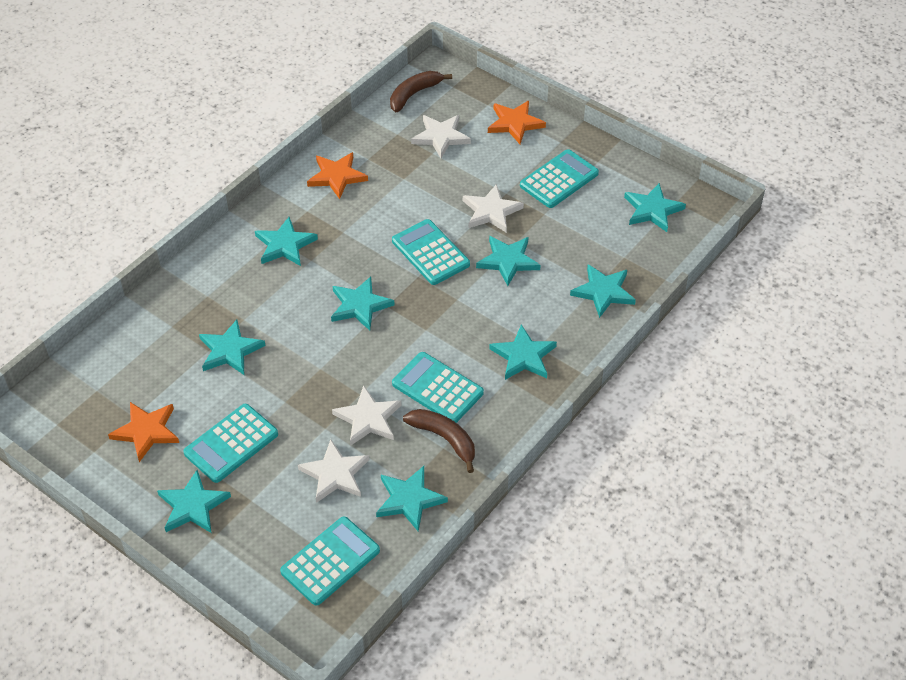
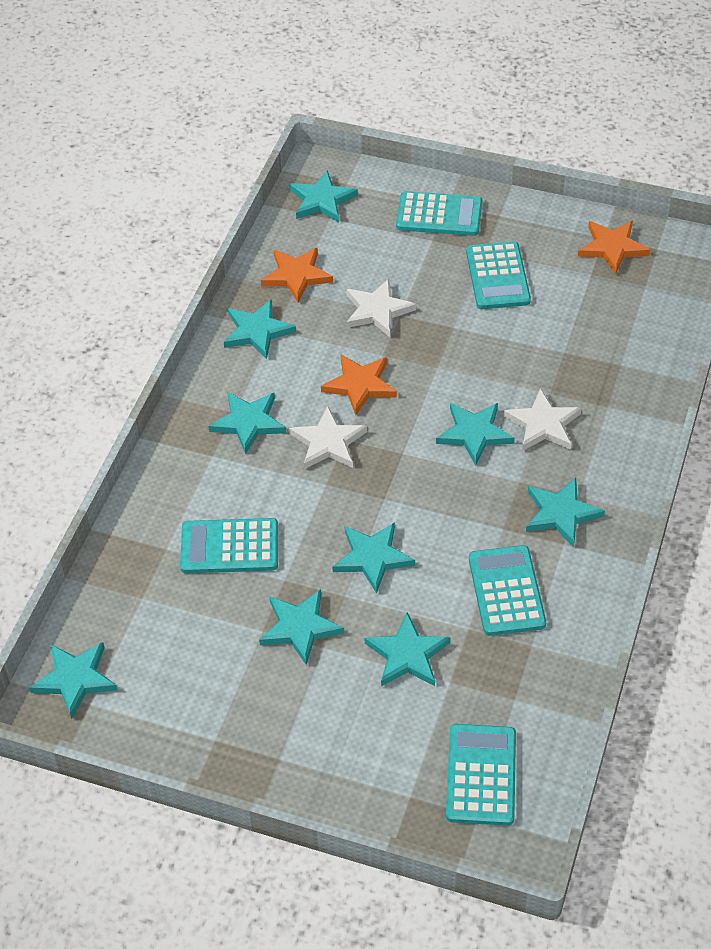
brown banana: [390,71,452,112] [403,409,475,473] = 2 -> none = 0
white star: [298,439,370,503] [332,385,401,446] [411,115,471,158] [463,184,524,233] = 4 -> [289,406,367,469] [346,279,416,337] [504,388,582,451] = 3

